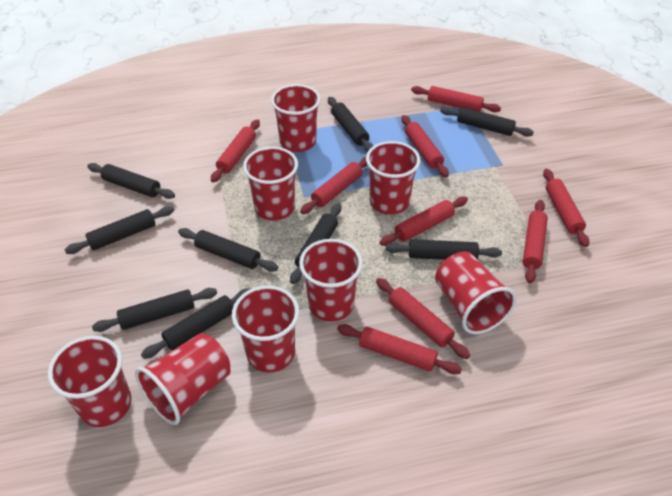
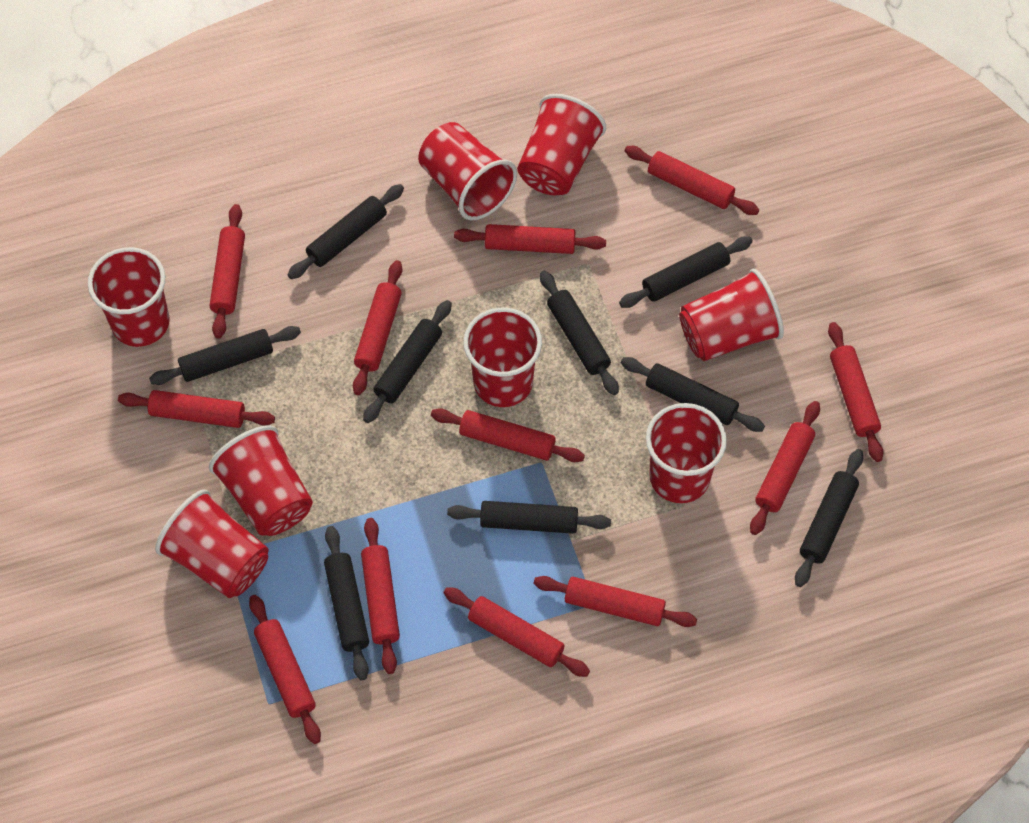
red rolling pin: [211,119,260,183] [300,157,368,214] [337,324,462,374] [376,278,470,359] [380,197,468,246] [401,115,449,177] [411,86,501,112] [522,200,548,283] [543,169,589,247] = 9 -> [118,390,275,428] [210,204,245,339] [249,595,321,744] [353,260,402,395] [361,518,400,674] [431,408,585,462] [443,587,590,677] [454,224,606,254] [534,576,697,627] [625,146,759,215] [750,401,820,535] [828,322,883,462] = 12

